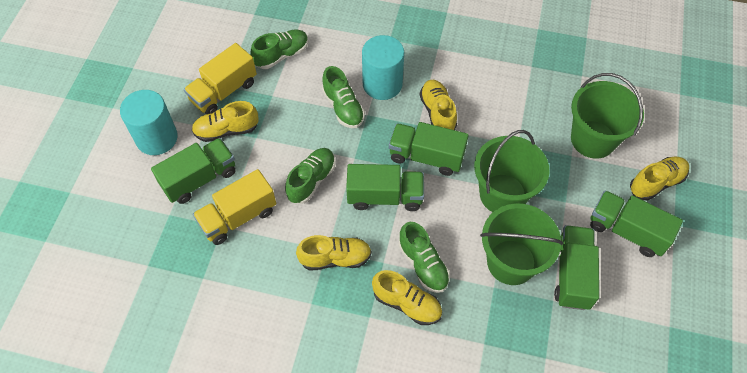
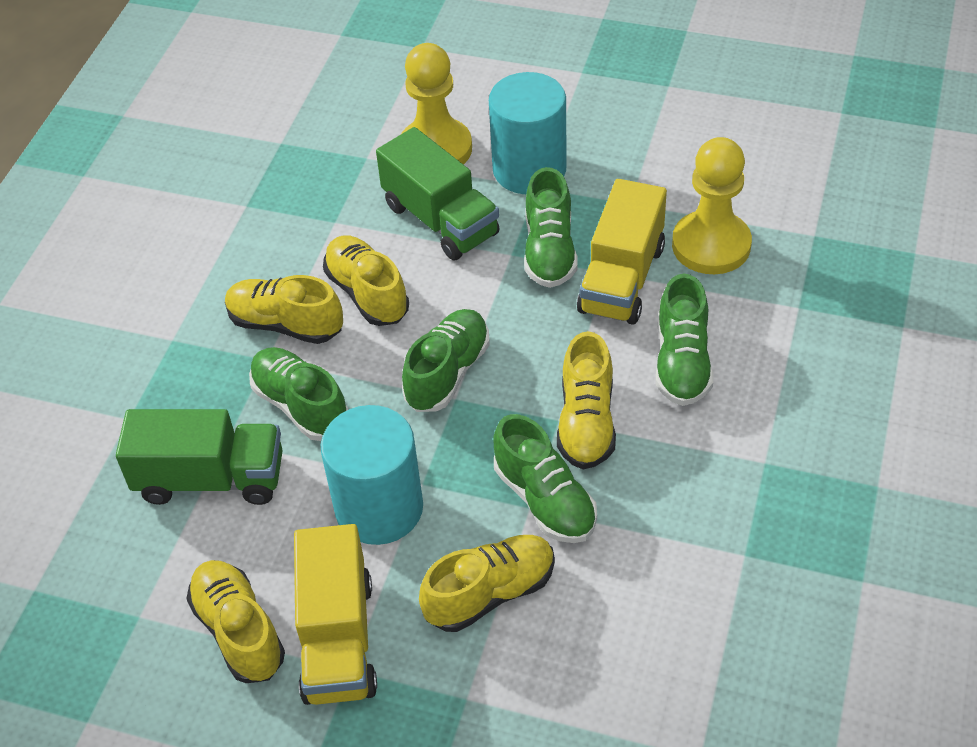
green bucket: [474,130,550,212] [480,204,563,285] [571,73,644,159] = 3 -> none = 0
green shoe: [250,29,309,69] [285,148,336,204] [322,66,365,128] [399,222,450,293] = 4 -> [249,347,348,441] [402,309,490,412] [493,414,597,543] [524,167,578,288] [656,274,713,406] = 5
green truck: [151,138,236,204] [346,164,424,211] [389,122,469,176] [554,225,599,310] [590,190,683,257] = 5 -> [116,409,283,505] [376,127,500,261] = 2
yellow pawn: none = 0 -> [401,43,472,165] [672,137,752,274] = 2

